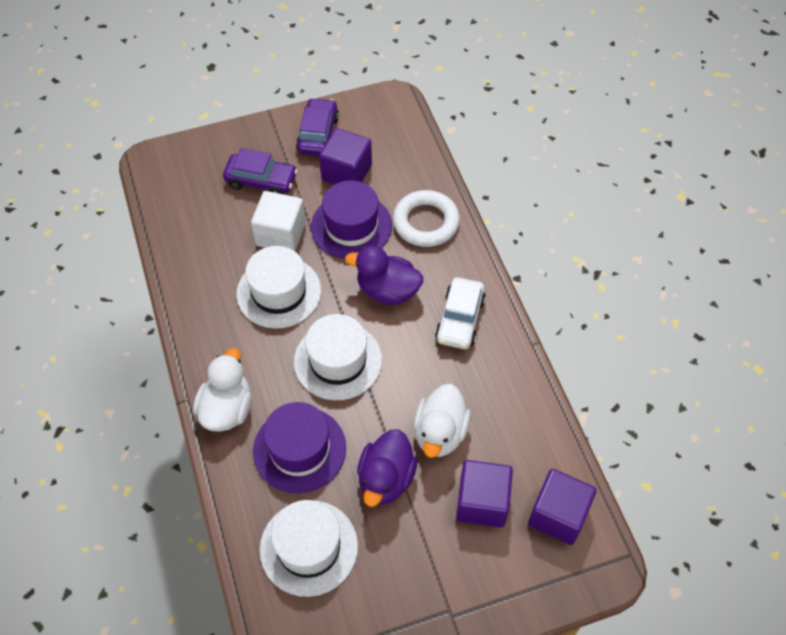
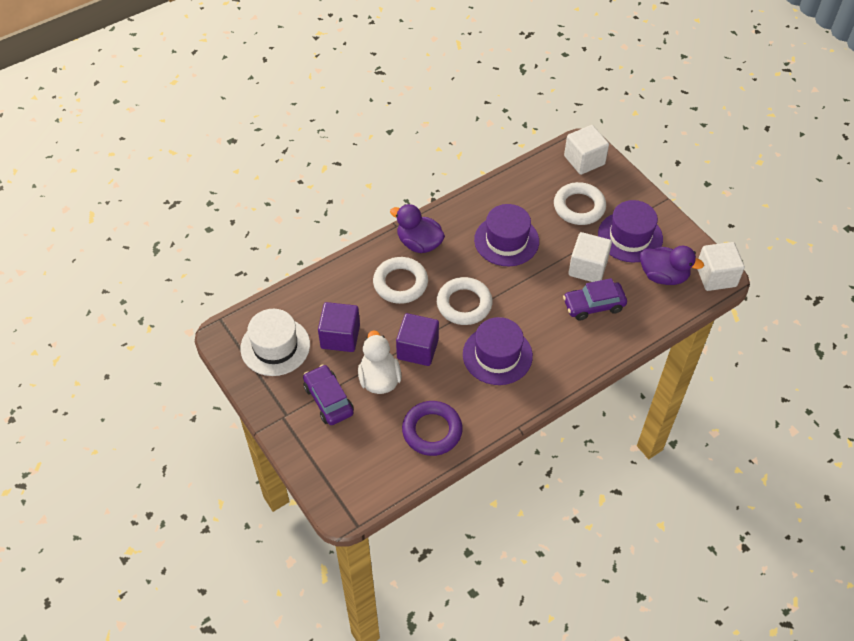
purple cube: [319,128,372,184] [456,460,513,527] [528,469,597,545] = 3 -> [318,302,360,352] [396,313,439,366] = 2
purple hat: [253,402,346,493] [311,180,392,259] = 2 -> [463,317,533,385] [474,204,539,266] [598,200,663,262] = 3
purple ring: none = 0 -> [402,401,463,456] = 1
white car: [435,277,486,349] = 1 -> none = 0
white cube: [251,191,306,251] = 1 -> [564,125,609,175] [568,232,612,282] [697,242,745,291] = 3
white duck: [193,348,251,432] [413,384,471,458] = 2 -> [358,331,402,394] = 1
white hat: [236,246,321,329] [260,500,358,597] [294,314,382,400] = 3 -> [240,309,310,376] = 1
white ring: [393,190,460,247] = 1 -> [373,257,428,304] [437,277,492,325] [554,182,606,225] = 3

